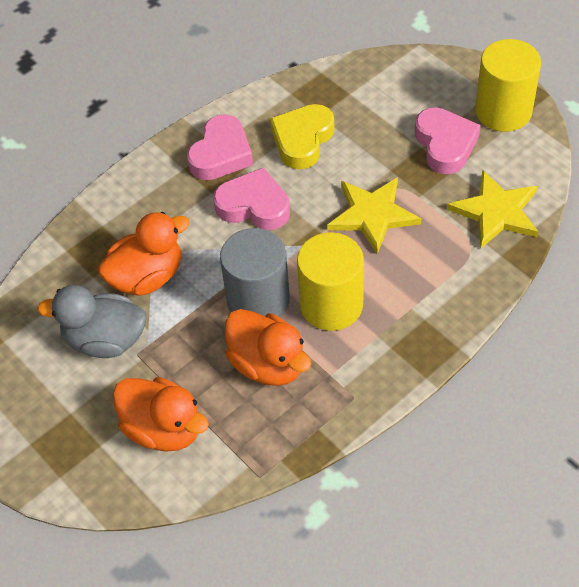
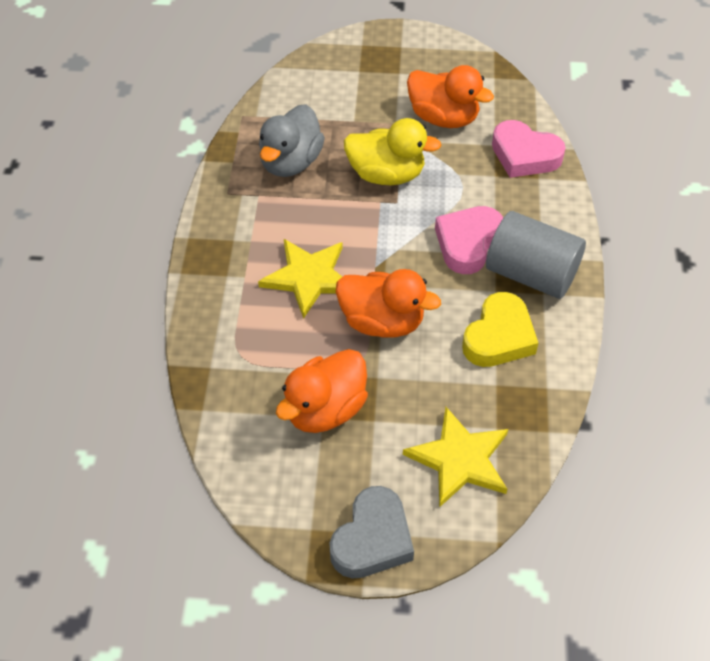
grey heart: none = 0 -> [329,486,414,579] = 1
pink heart: [187,114,253,180] [213,167,290,230] [415,107,481,174] = 3 -> [435,206,503,274] [492,120,566,178] = 2
yellow cylinder: [297,232,364,331] [475,39,541,132] = 2 -> none = 0
yellow duck: none = 0 -> [344,118,442,185] = 1

